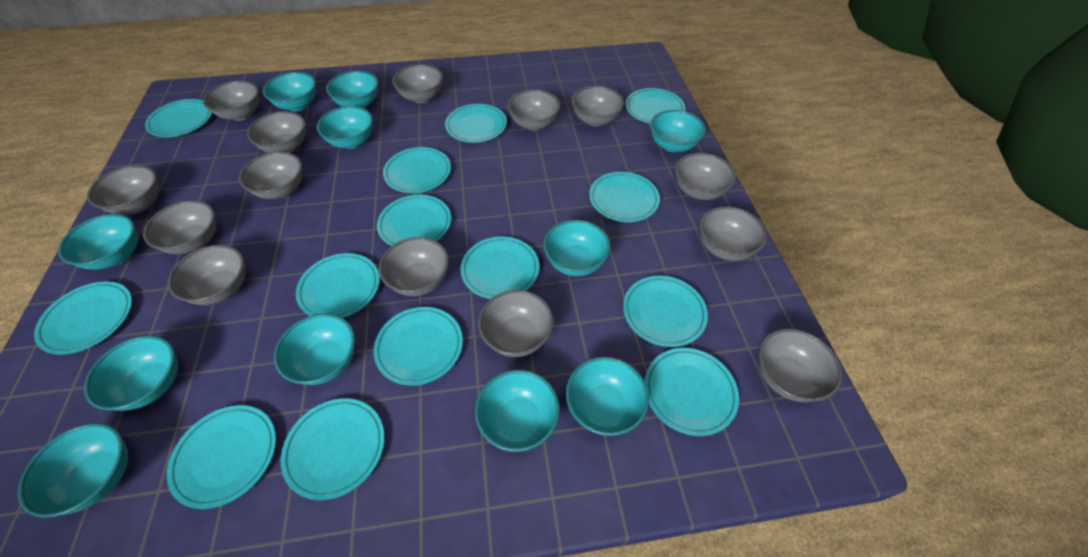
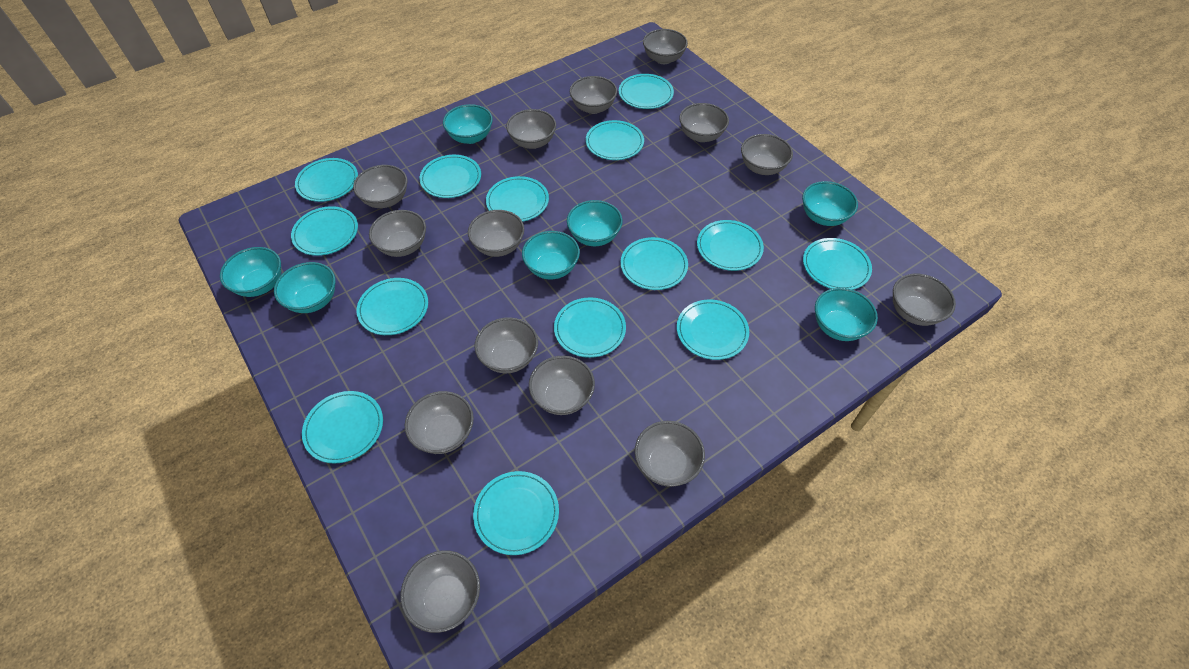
turquoise bowl: [18,423,128,518] [58,214,138,270] [84,335,178,411] [263,72,316,111] [274,314,355,385] [317,106,373,149] [326,71,378,108] [475,370,560,452] [543,220,611,276] [566,357,649,436] [650,110,706,152] = 11 -> [220,247,281,297] [274,262,335,313] [443,104,493,144] [522,231,580,280] [567,200,623,246] [802,181,858,226] [815,288,878,341] = 7

